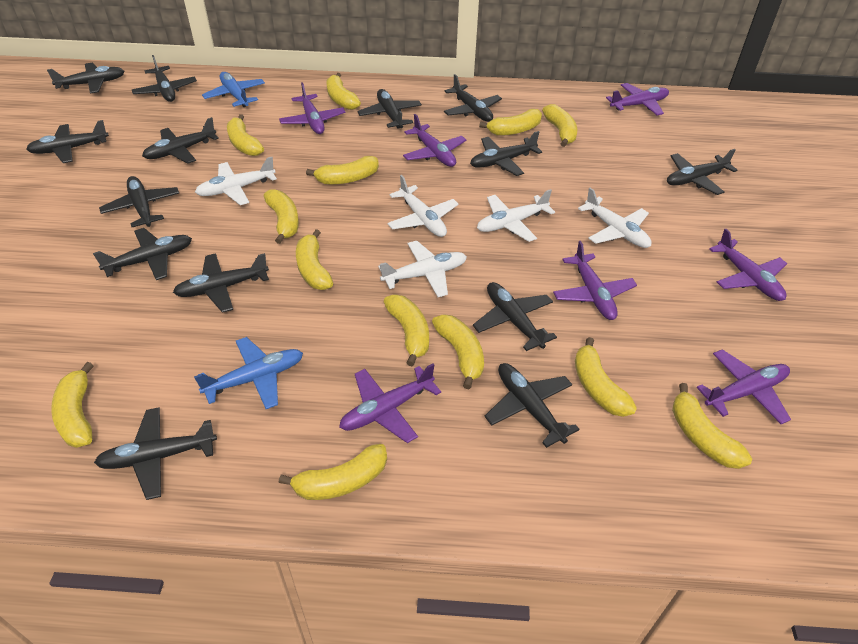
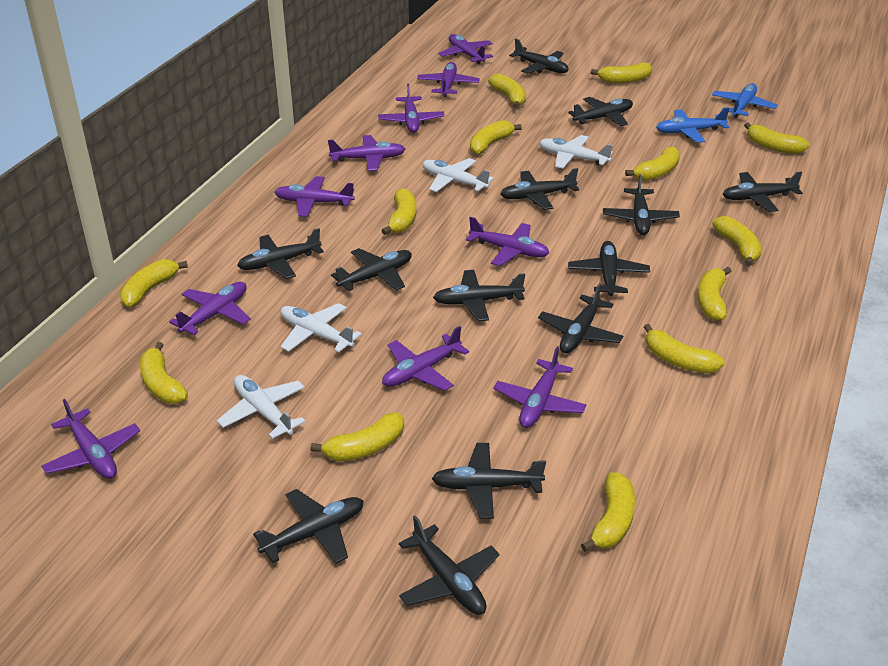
black plane: [26,120,109,163] [47,63,124,94] [93,228,192,280] [94,407,217,500] [99,176,179,227] [132,55,197,102] [142,117,219,164] [173,253,269,313] [358,89,422,129] [444,74,502,122] [470,131,542,176] [473,282,557,351] [484,363,580,448] [667,149,738,195] = 14 -> [237,228,324,279] [253,489,364,563] [331,248,412,291] [399,515,499,615] [432,443,546,519] [433,270,525,321] [501,168,579,210] [509,39,569,74] [538,283,623,353] [568,97,633,126] [568,241,650,296] [603,174,680,235] [723,171,803,212] = 13
purple plane: [279,82,346,134] [339,363,441,443] [403,114,466,167] [553,241,637,320] [606,83,669,115] [697,349,791,424] [709,229,787,301] = 7 -> [41,399,140,479] [169,282,251,335] [274,176,355,217] [328,135,405,171] [378,84,445,133] [382,326,469,391] [417,62,480,97] [438,34,493,64] [466,217,549,266] [493,347,587,428] = 10
white plane: [195,157,277,205] [378,241,467,297] [387,175,458,237] [477,189,555,242] [578,188,652,248] = 5 -> [217,375,305,439] [280,303,362,352] [423,158,494,192] [539,135,613,169] = 4

